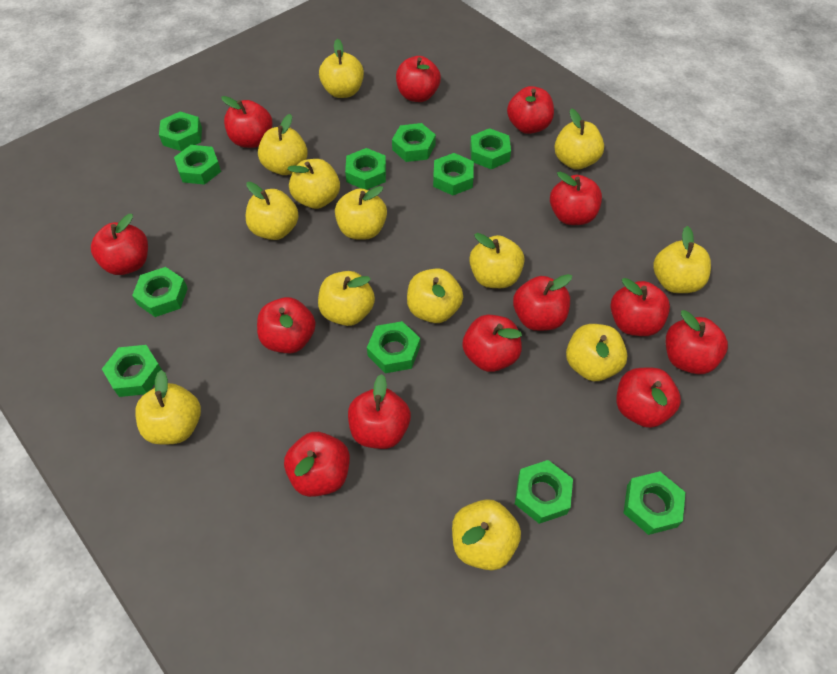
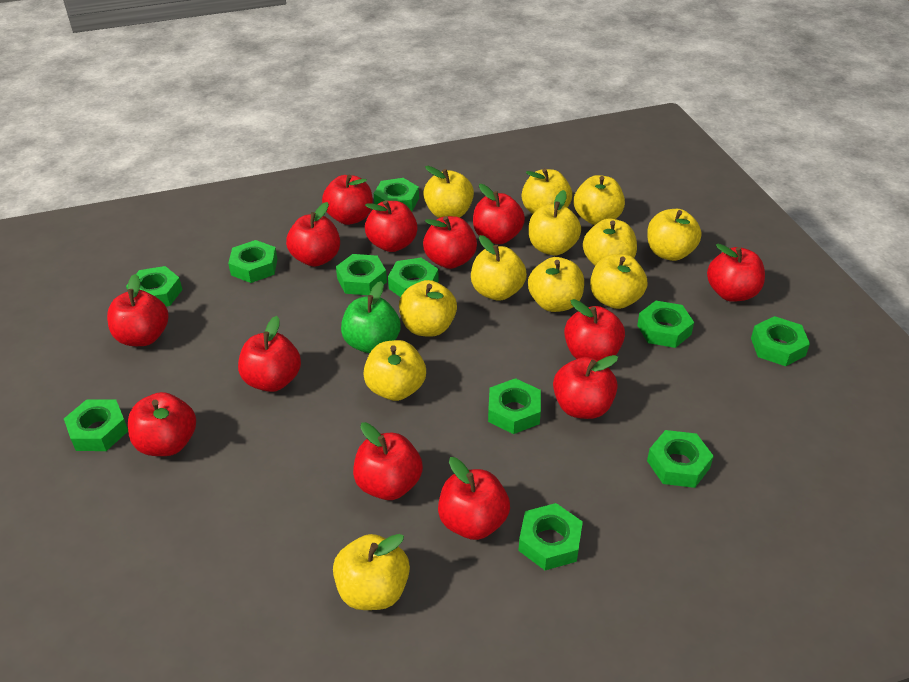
green apple: none = 0 -> [341,281,401,353] = 1
yellow apple: [135,370,201,445] [246,182,299,240] [258,114,308,175] [287,159,340,209] [318,271,375,326] [319,39,364,98] [335,186,387,240] [407,268,463,323] [452,499,521,570] [469,233,525,288] [554,108,604,170] [566,324,628,381] [653,226,711,293] = 13 -> [333,534,410,610] [363,340,426,401] [399,280,457,337] [423,166,474,218] [471,235,527,301] [522,168,572,214] [528,257,584,312] [529,190,581,255] [574,175,625,225] [583,219,637,266] [590,254,647,309] [647,209,702,261] = 12

